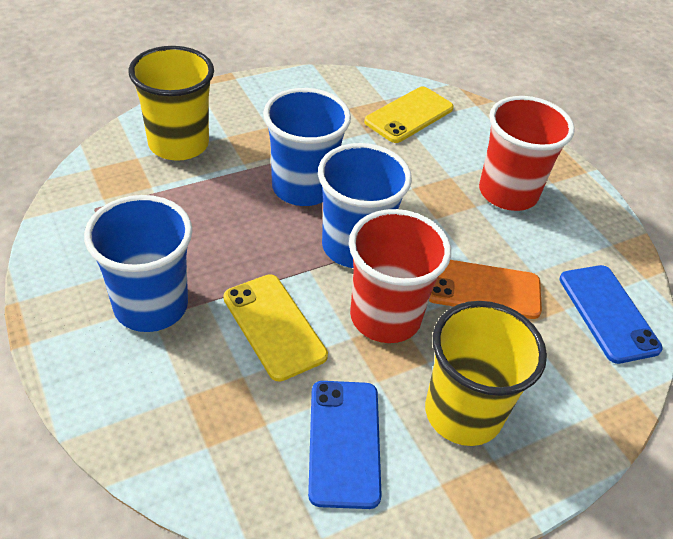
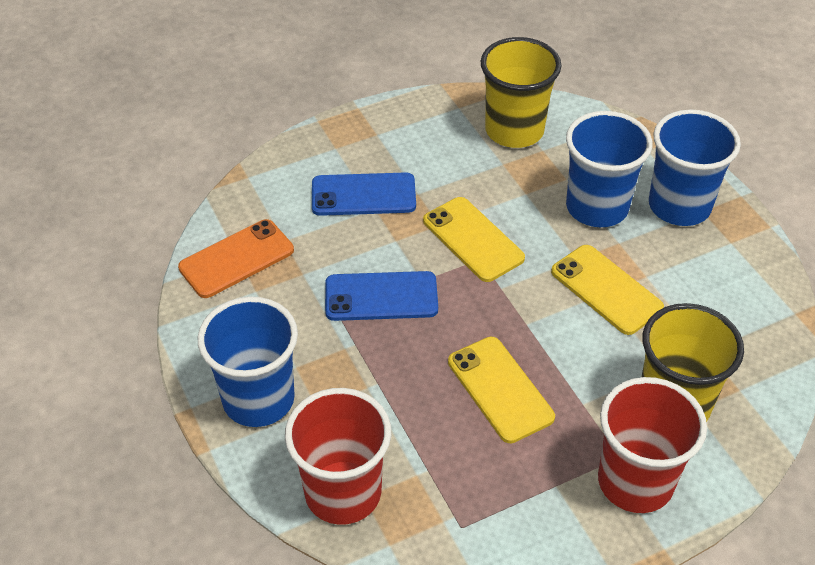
yellow phone: [224,274,328,382] [364,87,454,143] = 2 -> [423,197,525,282] [448,337,555,443] [551,245,664,335] = 3

